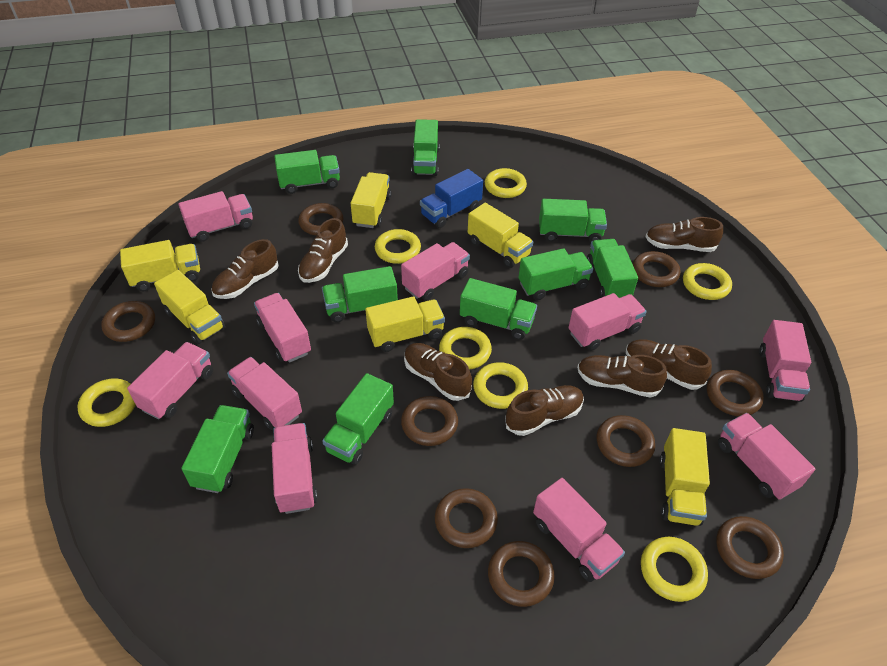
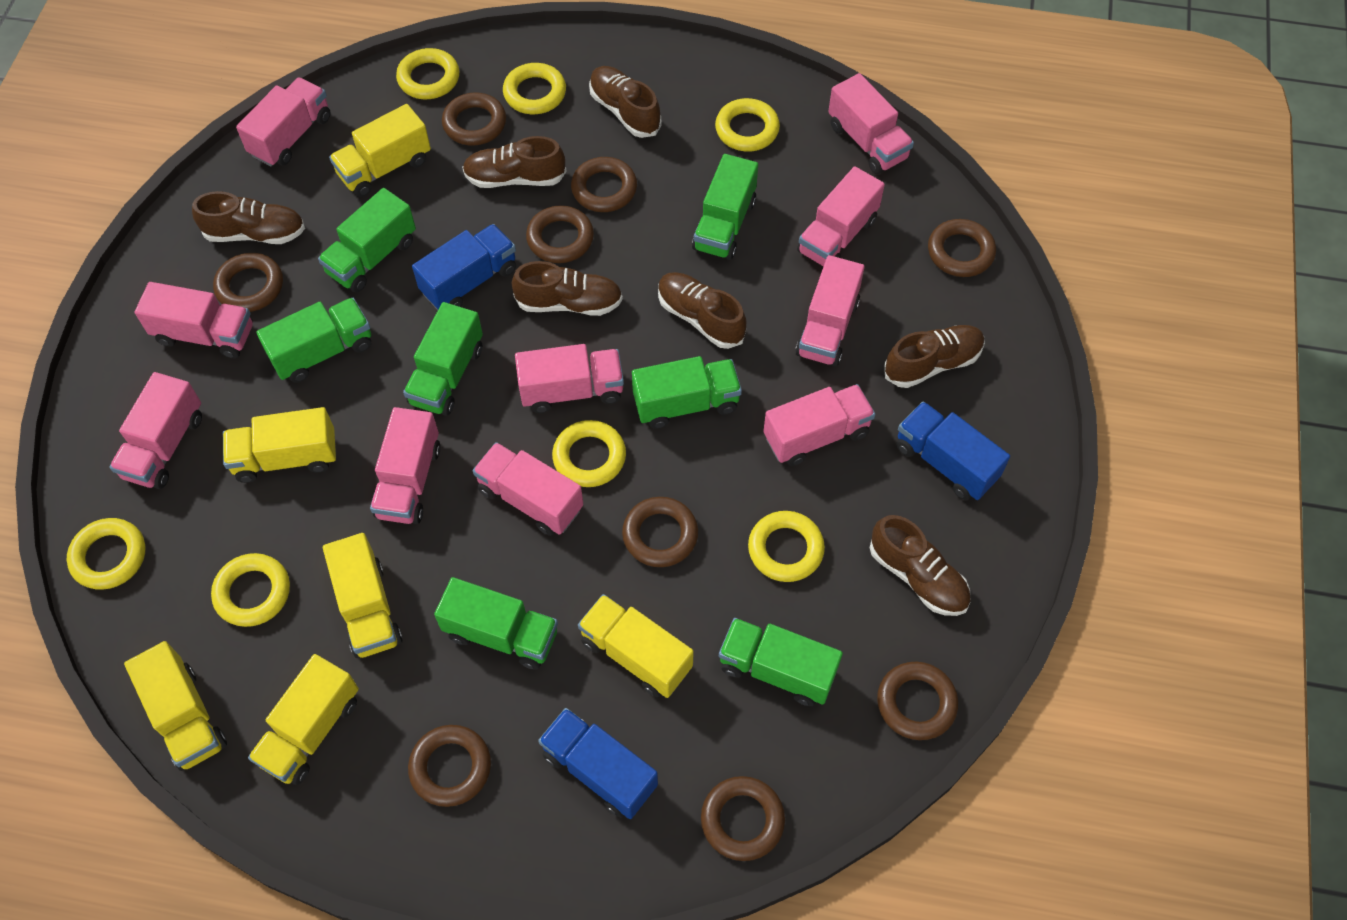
blue truck: [420,169,483,228] = 1 -> [412,224,516,310] [538,708,658,819] [896,402,1010,500] = 3
green truck: [181,405,254,493] [274,150,340,194] [322,266,398,322] [322,373,394,465] [411,119,440,176] [460,278,537,340] [519,248,593,300] [539,199,607,242] [587,239,638,298] = 9 -> [256,298,371,383] [318,188,416,292] [403,302,483,416] [434,577,558,670] [632,356,742,429] [692,154,758,260] [719,618,843,706] = 7

